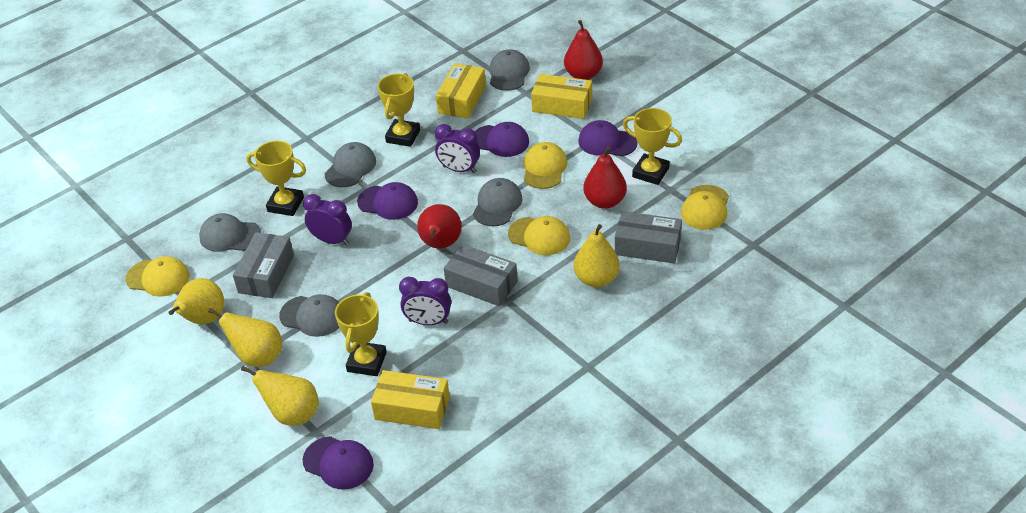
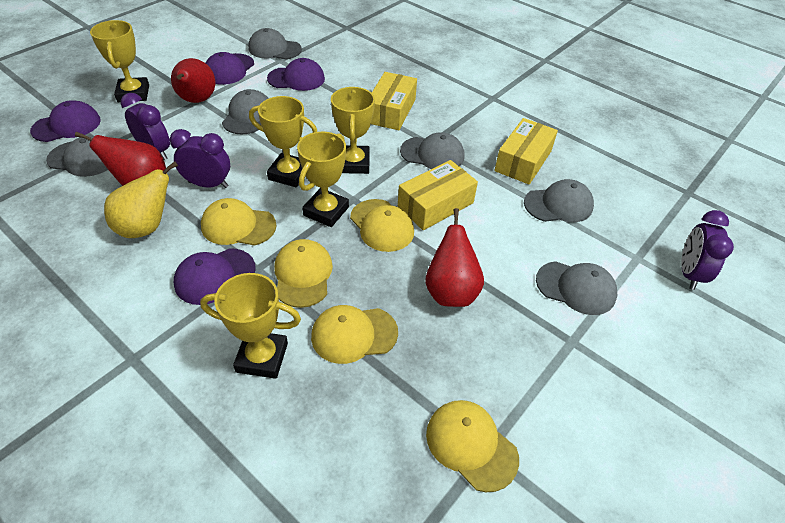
grey box: [233,232,294,298] [444,244,518,306] [615,211,682,264] = 3 -> none = 0
grey cap: [199,213,261,252] [279,294,339,337] [325,142,376,187] [473,178,522,226] [490,49,530,91] = 5 -> [46,136,108,177] [222,89,269,134] [248,28,302,59] [400,132,464,169] [524,179,594,222] [536,261,617,315] = 6
yellow cap: [126,256,189,296] [508,216,570,255] [524,142,567,189] [681,185,729,230] = 4 -> [201,198,277,246] [274,239,333,308] [311,305,398,364] [350,199,414,252] [426,400,519,492] = 5
yellow pear: [169,278,224,324] [208,308,283,367] [241,366,319,426] [574,224,620,287] = 4 -> [104,161,178,238] = 1
yellow trophy: [247,141,306,216] [335,292,387,376] [378,73,420,147] [623,108,682,185] = 4 -> [90,20,149,102] [200,273,301,379] [249,96,317,187] [297,132,349,227] [331,87,375,174] = 5

